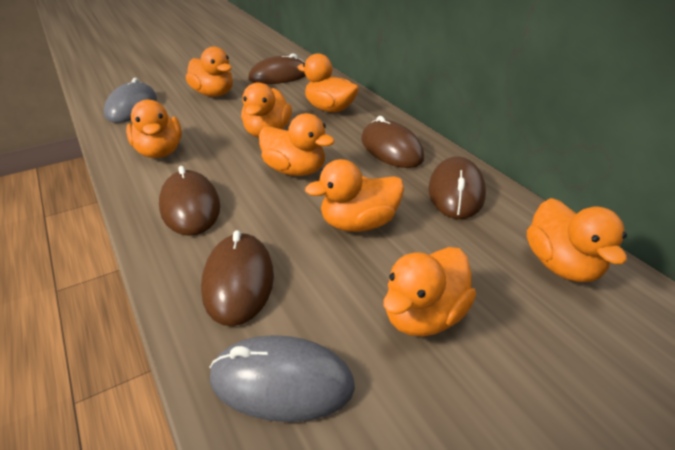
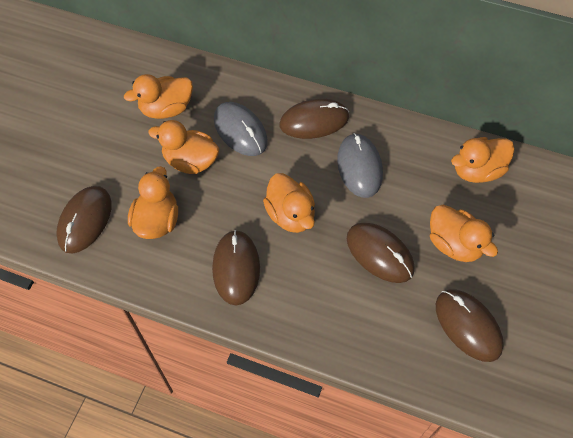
orange duck: [126,100,182,158] [186,47,233,97] [241,82,292,137] [259,113,335,176] [297,53,359,112] [305,159,404,232] [383,247,476,336] [527,198,627,282] = 8 -> [124,74,193,119] [128,166,178,239] [148,120,219,174] [263,173,315,233] [430,205,498,262] [451,137,515,183] = 6

